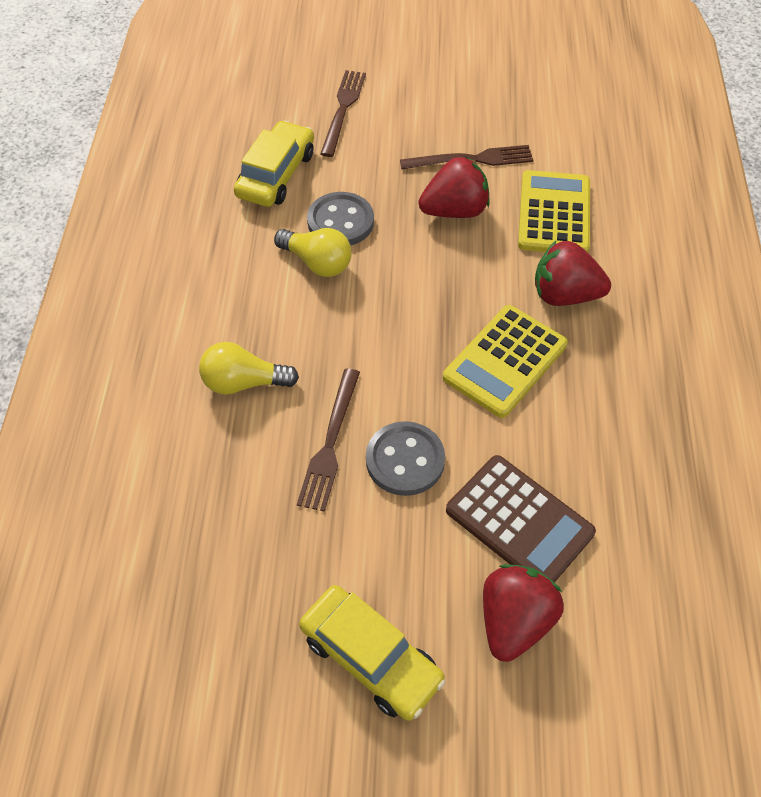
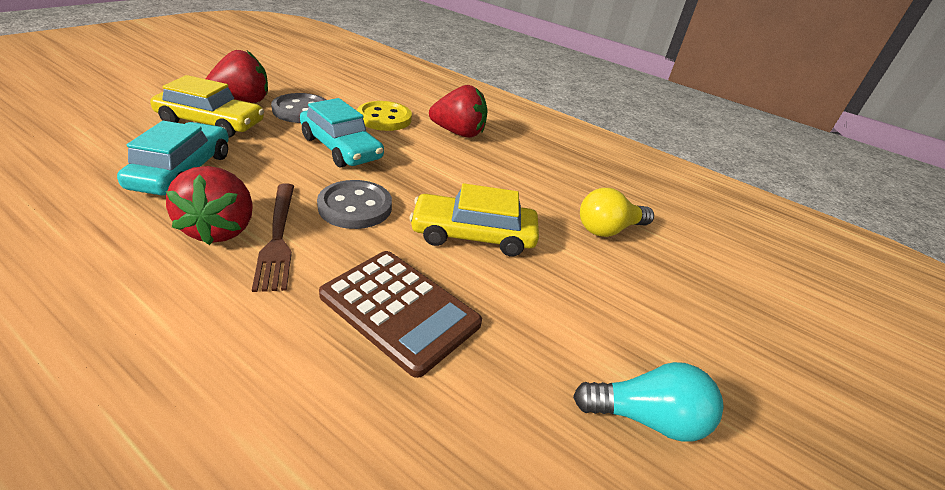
brown fork: [297,368,360,512] [320,70,366,157] [400,145,533,169] = 3 -> [252,184,294,292] = 1
turquoise car: none = 0 -> [117,121,229,196] [300,98,384,168] = 2
turquoise light bulb: none = 0 -> [573,362,723,441] = 1
yellow button: none = 0 -> [357,101,412,131] = 1
yellow calculator: [443,305,568,418] [518,170,590,252] = 2 -> none = 0
yellow light bulb: [199,342,299,395] [274,228,352,277] = 2 -> [580,188,654,237] = 1

